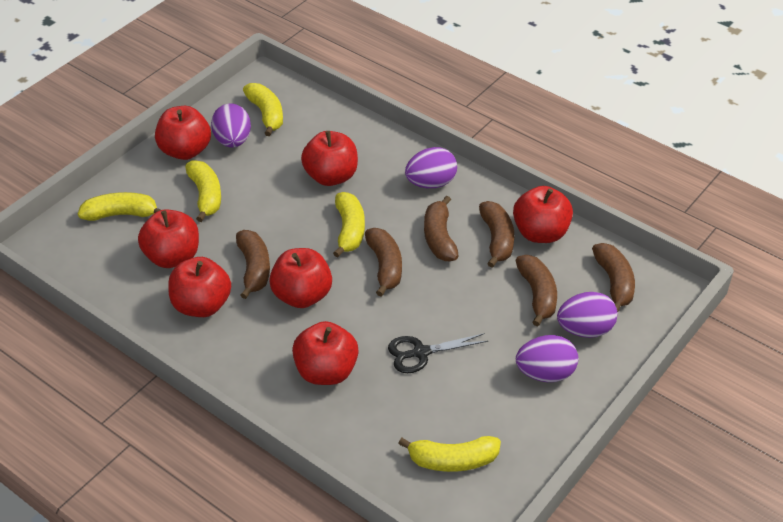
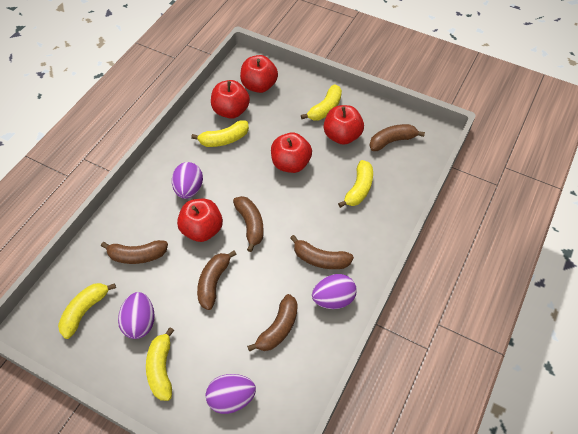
black scissors: [388,333,488,373] = 1 -> none = 0
red apple: [138,209,199,268] [155,106,211,160] [168,257,231,317] [269,248,332,308] [292,321,359,385] [301,131,358,186] [513,186,573,243] = 7 -> [177,199,223,242] [211,80,250,119] [240,55,278,93] [271,132,312,173] [324,105,364,145] = 5

